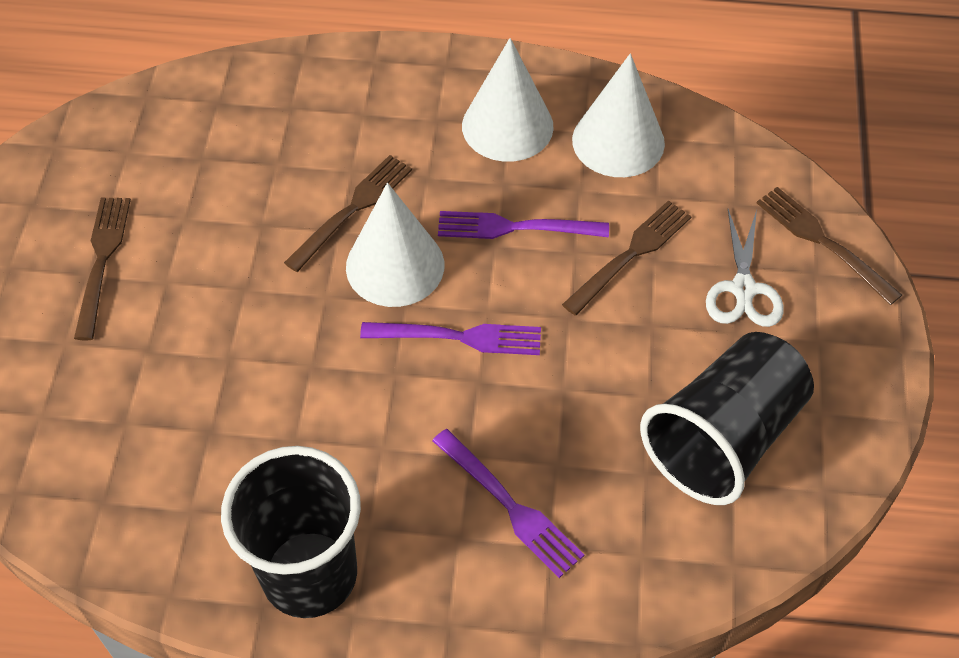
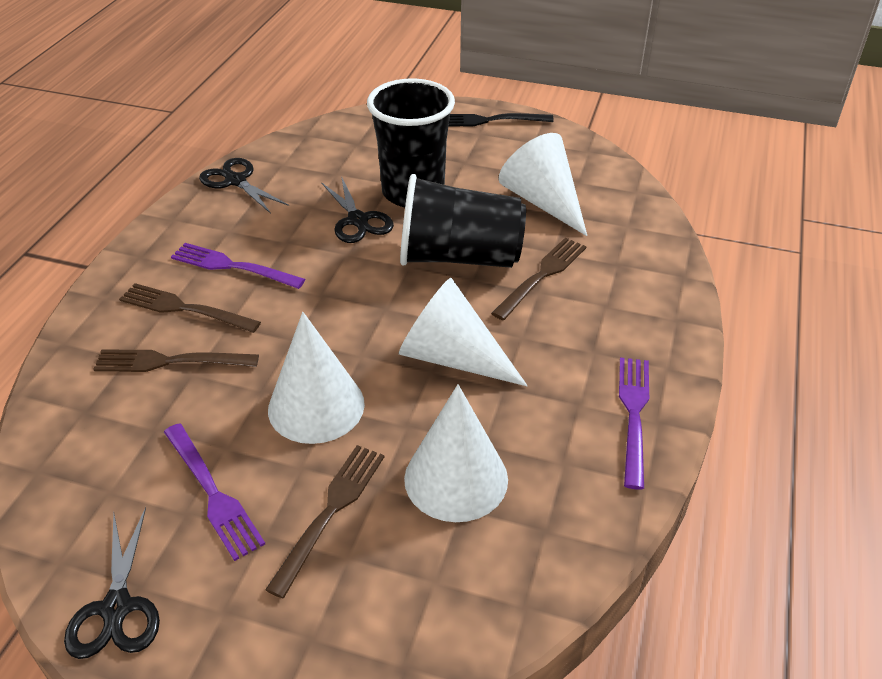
black fork: none = 0 -> [449,113,554,126] = 1
black scissors: none = 0 -> [64,507,160,659] [199,158,289,214] [321,176,394,243] = 3
white cone: [346,183,444,307] [462,38,554,162] [572,53,665,177] = 3 -> [268,312,365,444] [399,278,528,386] [404,384,508,522] [499,133,587,236] = 4
white scissors: [706,209,784,327] = 1 -> none = 0

